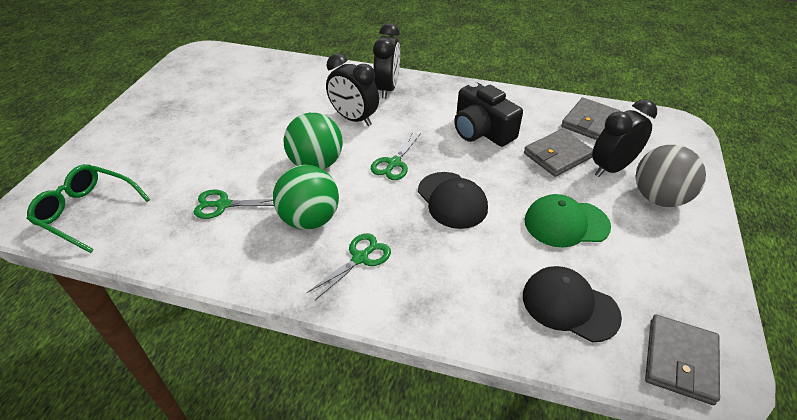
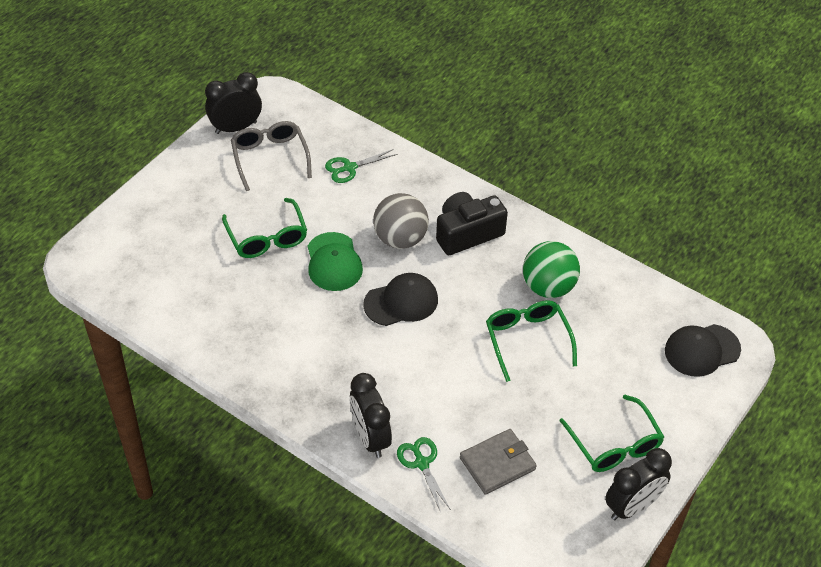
green ball: [273,165,339,230] [283,113,343,169] = 2 -> [523,241,580,298] = 1
green glasses: [27,164,151,253] = 1 -> [222,198,307,258] [486,300,577,382] [559,395,664,472] = 3
green scissors: [194,189,274,219] [307,233,391,300] [371,132,421,180] = 3 -> [325,149,398,183] [397,437,451,512] = 2
grey glasses: none = 0 -> [231,121,312,191] = 1
grey wallet: [524,129,593,177] [561,97,621,140] [645,314,720,405] = 3 -> [460,429,537,495] = 1

